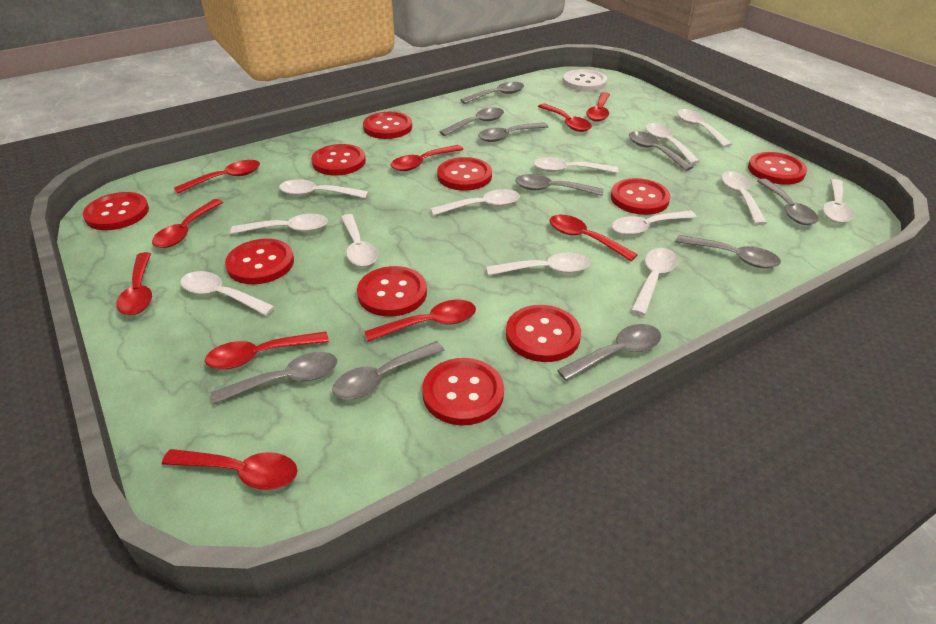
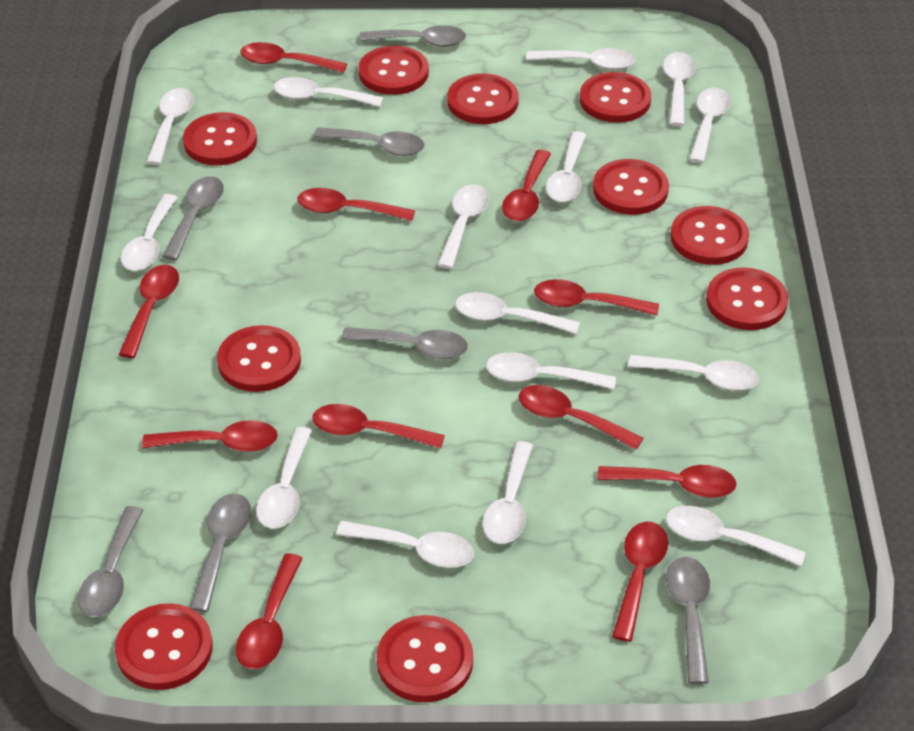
grey spoon: [211,352,337,404] [332,341,445,400] [440,108,504,136] [460,82,524,104] [478,122,548,142] [515,174,604,196] [557,324,661,381] [629,131,693,171] [676,235,781,268] [757,179,818,225] = 10 -> [78,506,143,617] [162,176,224,260] [189,494,251,612] [313,127,424,156] [341,327,468,359] [359,25,466,47] [666,557,710,684] = 7
red spoon: [116,252,152,315] [152,199,223,248] [162,449,298,490] [174,160,260,194] [205,331,329,369] [364,300,476,342] [391,145,463,171] [538,104,592,132] [550,215,638,261] [586,92,610,122] = 10 -> [119,265,179,358] [142,420,278,452] [236,554,303,669] [240,42,347,73] [298,188,415,221] [312,404,445,449] [502,150,551,221] [519,385,643,450] [534,279,659,316] [597,465,737,498] [612,522,668,642] = 11
white button: [563,69,607,91] = 1 -> none = 0
white spoon: [180,271,275,316] [231,214,328,234] [279,179,368,198] [340,214,378,267] [430,189,520,216] [486,252,590,276] [534,157,618,173] [612,211,697,235] [631,248,677,316] [645,123,700,164] [677,109,732,147] [721,171,767,225] [823,179,853,223] = 13 -> [121,194,178,271] [146,88,194,165] [256,427,312,528] [274,77,383,107] [336,521,474,568] [437,184,489,269] [455,292,580,334] [482,441,533,544] [486,352,616,389] [526,48,635,70] [546,131,586,202] [628,355,759,391] [663,52,696,126] [666,506,806,566] [689,88,731,163] = 15

